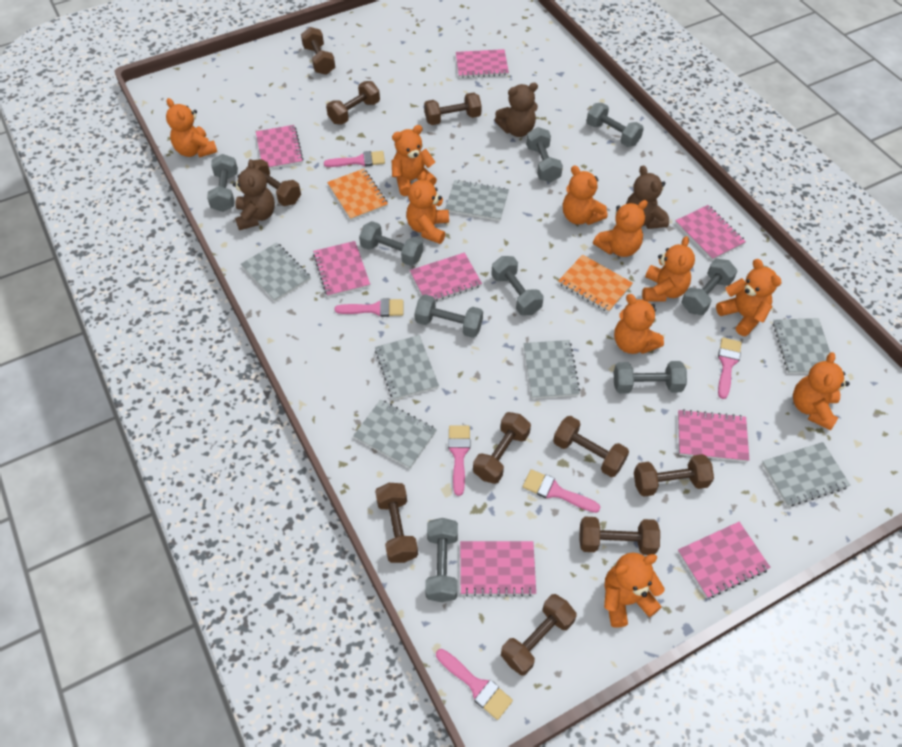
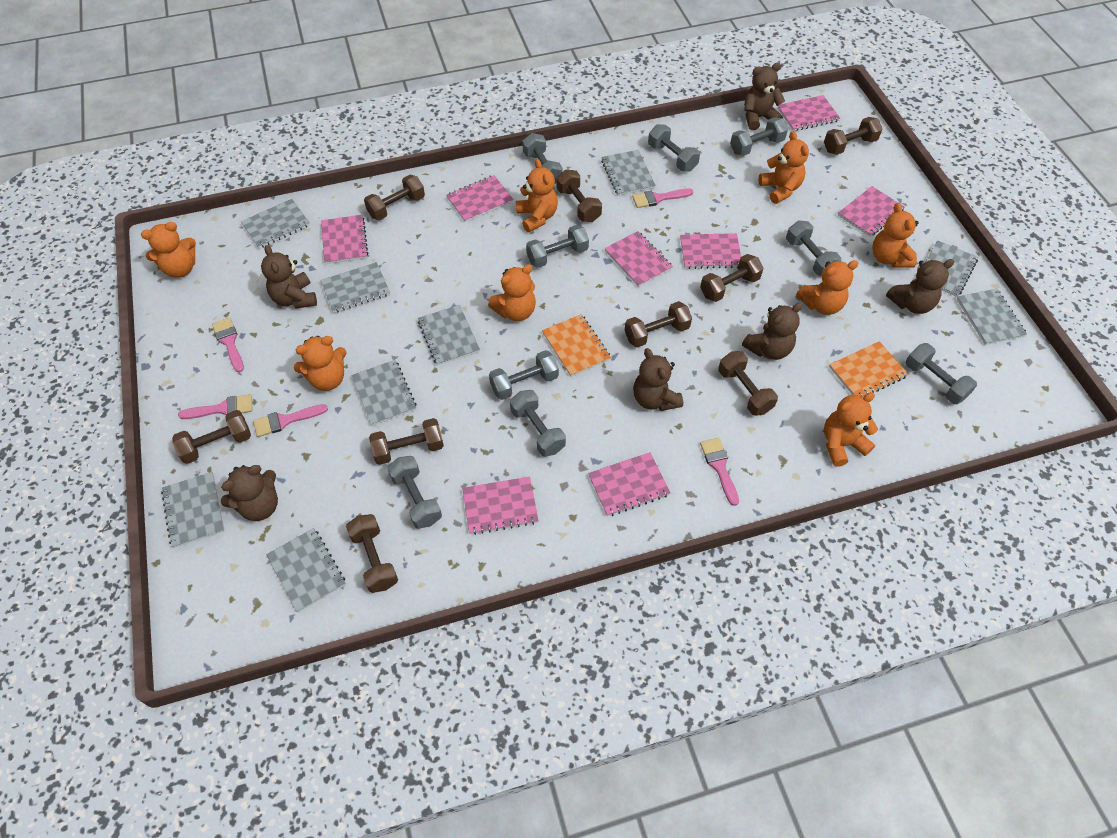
brown dumbbell: [246,159,301,206] [301,27,335,75] [326,81,380,125] [375,483,418,563] [424,92,482,125] [473,412,531,484] [501,594,576,676] [553,416,629,477] [579,517,660,555] [634,454,714,497] = 10 -> [172,410,251,464] [346,514,398,593] [364,175,425,220] [369,418,444,465] [556,169,602,222] [625,301,692,347] [700,254,763,302] [718,351,778,416] [824,117,882,155] = 9
brown teddy bear: [233,159,275,230] [495,83,538,137] [626,165,669,229] = 3 -> [221,465,278,521] [261,245,317,309] [633,348,683,411] [742,303,802,360] [744,63,785,130] [886,259,954,314] = 6
grey notebook: [241,243,311,301] [353,400,437,469] [375,335,439,400] [445,180,509,221] [523,340,580,399] [762,442,850,507] [773,318,830,374] = 7 -> [161,472,225,548] [241,199,310,249] [266,528,346,613] [320,262,390,313] [351,360,416,426] [418,305,480,366] [601,150,656,196] [926,240,978,297] [956,289,1027,345] = 9
orange teddy bear: [166,98,217,158] [392,125,437,196] [406,171,449,244] [563,165,608,225] [593,200,648,257] [604,552,665,628] [614,294,664,354] [642,236,695,302] [716,259,782,336] [793,352,849,430] = 10 -> [141,222,196,278] [294,336,347,391] [488,264,536,321] [516,159,558,232] [759,131,809,204] [796,260,859,315] [824,392,878,467] [873,203,919,268] = 8
pink brush: [324,151,385,167] [335,298,403,317] [436,649,513,720] [448,425,470,496] [523,469,600,513] [718,337,742,399] = 6 -> [178,394,252,419] [212,317,244,372] [253,404,328,437] [632,189,693,208] [700,438,739,506] = 5

